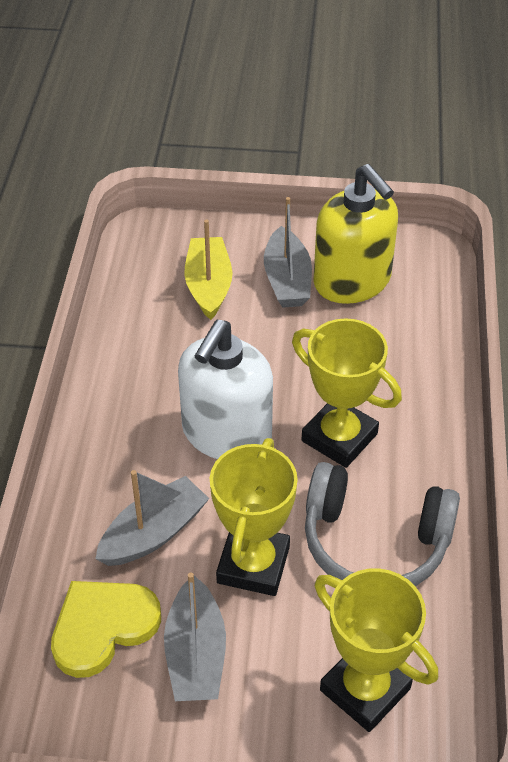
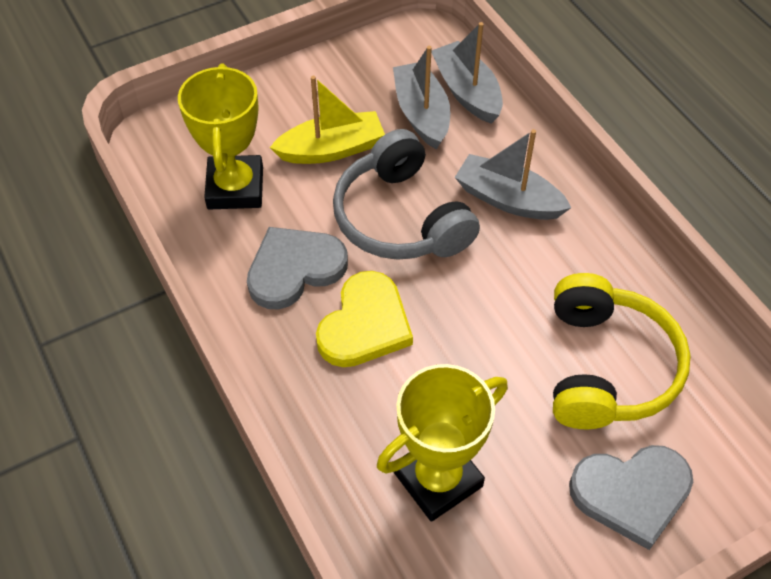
grey heart: none = 0 -> [247,227,348,309] [569,445,693,550] = 2
white soap dispenser: [178,320,273,459] = 1 -> none = 0
yellow headphones: none = 0 -> [553,273,691,429] = 1
yellow soap dispenser: [313,164,398,304] = 1 -> none = 0
yellow trophy: [210,438,298,596] [292,318,402,468] [315,568,438,732] = 3 -> [178,63,263,209] [377,364,508,522] = 2

